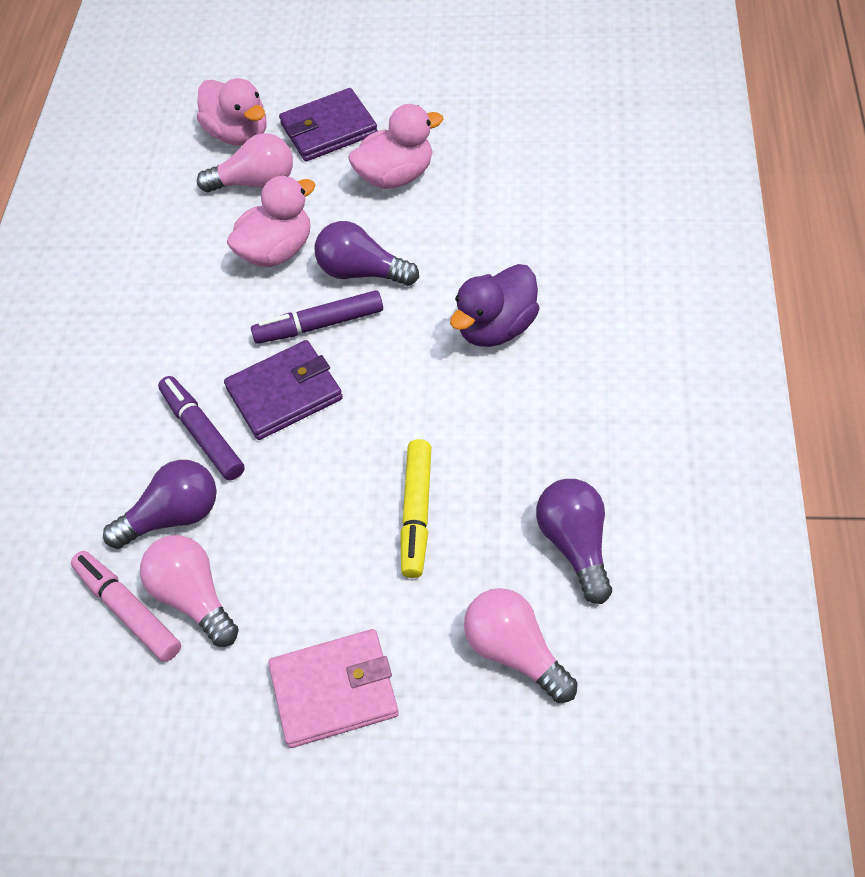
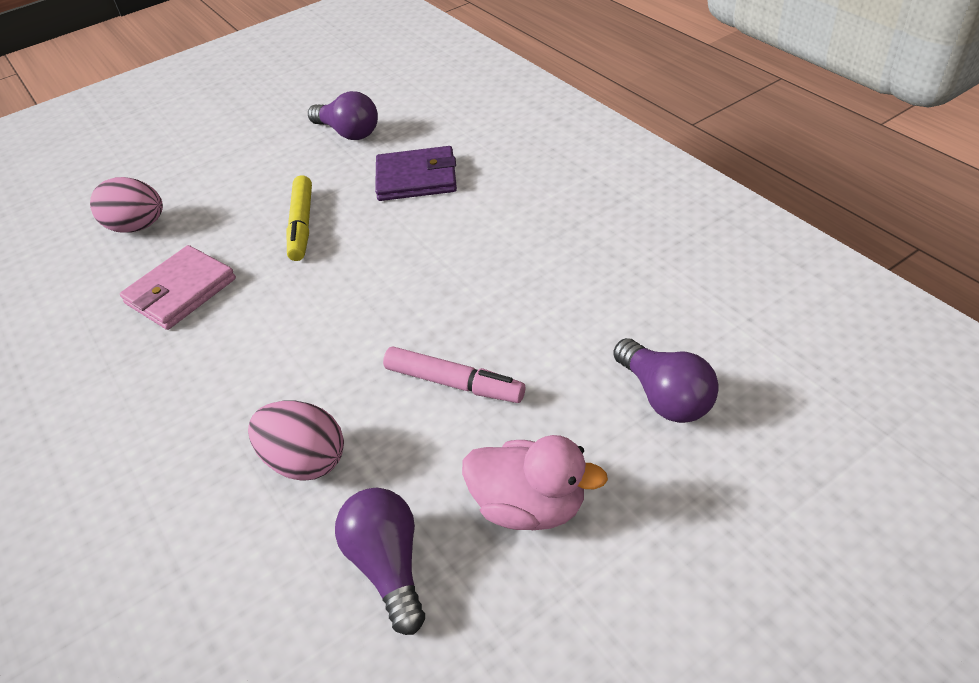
pink duck: [197,78,267,146] [227,176,315,267] [348,104,443,189] = 3 -> [462,435,608,530] = 1
pink egg: none = 0 -> [90,177,163,233] [248,400,344,481] = 2
pink light bulb: [140,535,239,647] [197,133,293,192] [464,588,578,703] = 3 -> none = 0
purple duck: [450,264,539,347] = 1 -> none = 0
purple marker: [158,376,244,480] [251,290,383,344] = 2 -> none = 0
purple wallet: [224,340,343,440] [279,88,378,161] = 2 -> [375,146,457,201] = 1

